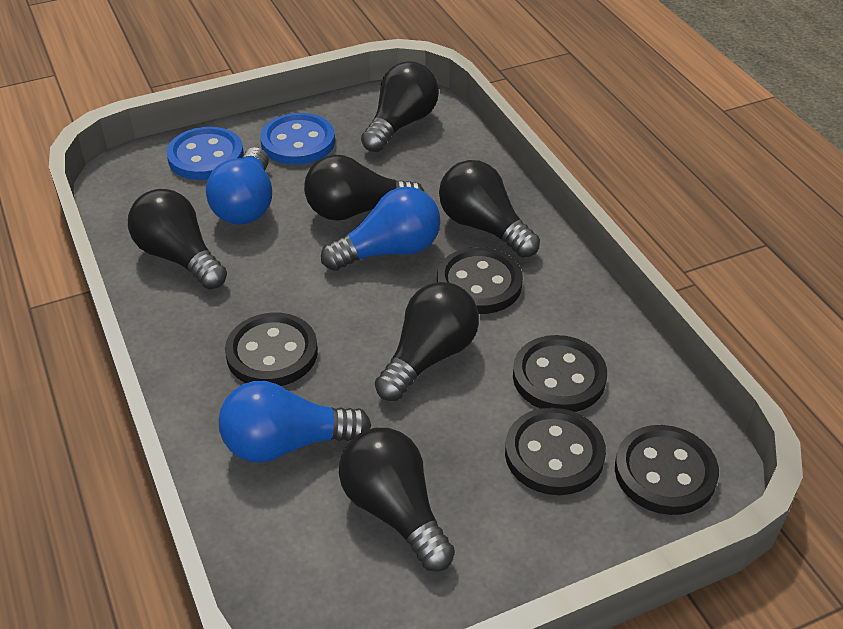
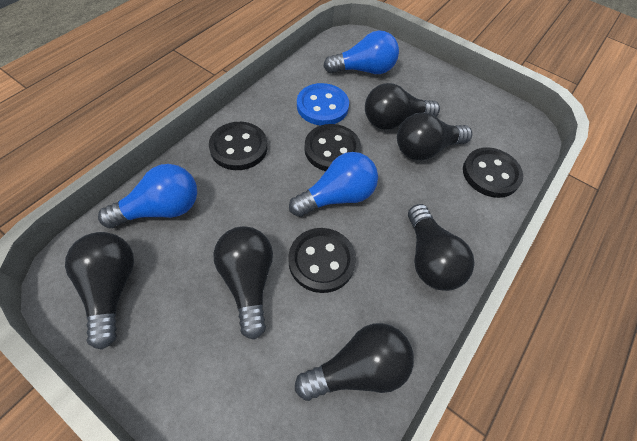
black button: [225,313,318,386] [437,247,523,314] [505,408,606,495] [513,335,607,412] [615,425,719,515] = 5 -> [209,122,267,170] [288,228,356,293] [304,124,361,171] [463,147,523,198] = 4
blue button: [166,127,244,180] [260,113,335,165] = 2 -> [297,83,349,125] = 1

